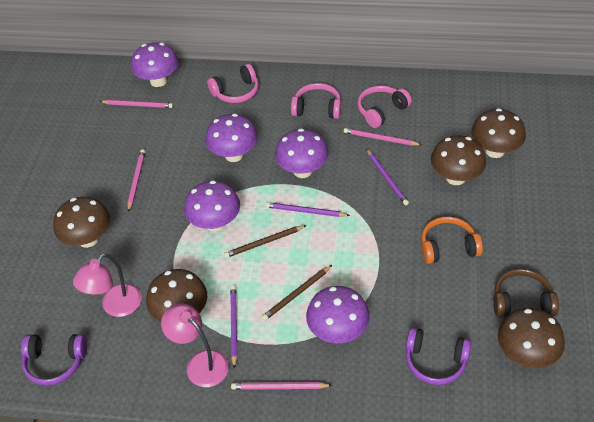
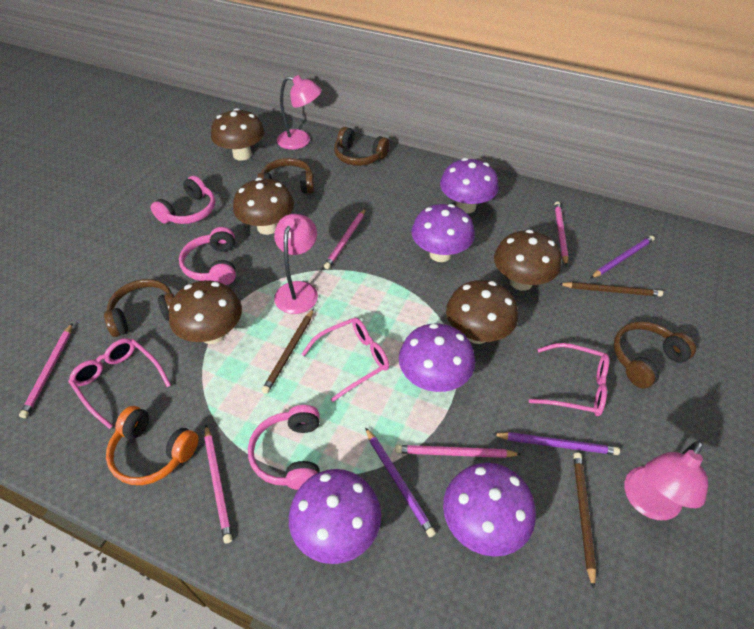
brown headphones: [493,269,559,317] = 1 -> [104,279,174,337] [257,158,314,194] [334,127,390,166] [614,321,696,388] = 4
brown pencil: [224,225,307,258] [262,265,332,321] = 2 -> [262,308,314,394] [560,282,663,297] [573,453,596,589] = 3
pink glasses: none = 0 -> [68,338,171,429] [302,318,389,402] [529,343,609,416] = 3
pink lamp: [73,253,142,317] [161,304,229,387] = 2 -> [274,214,318,314] [277,75,322,150] [624,441,708,520] = 3
pink pencil: [99,100,173,108] [128,149,145,212] [231,382,332,390] [344,128,422,146] = 4 -> [19,323,73,418] [204,425,232,543] [324,208,366,269] [395,445,521,458] [554,201,568,266] = 5
purple headphones: [21,334,88,386] [406,327,472,385] = 2 -> none = 0

